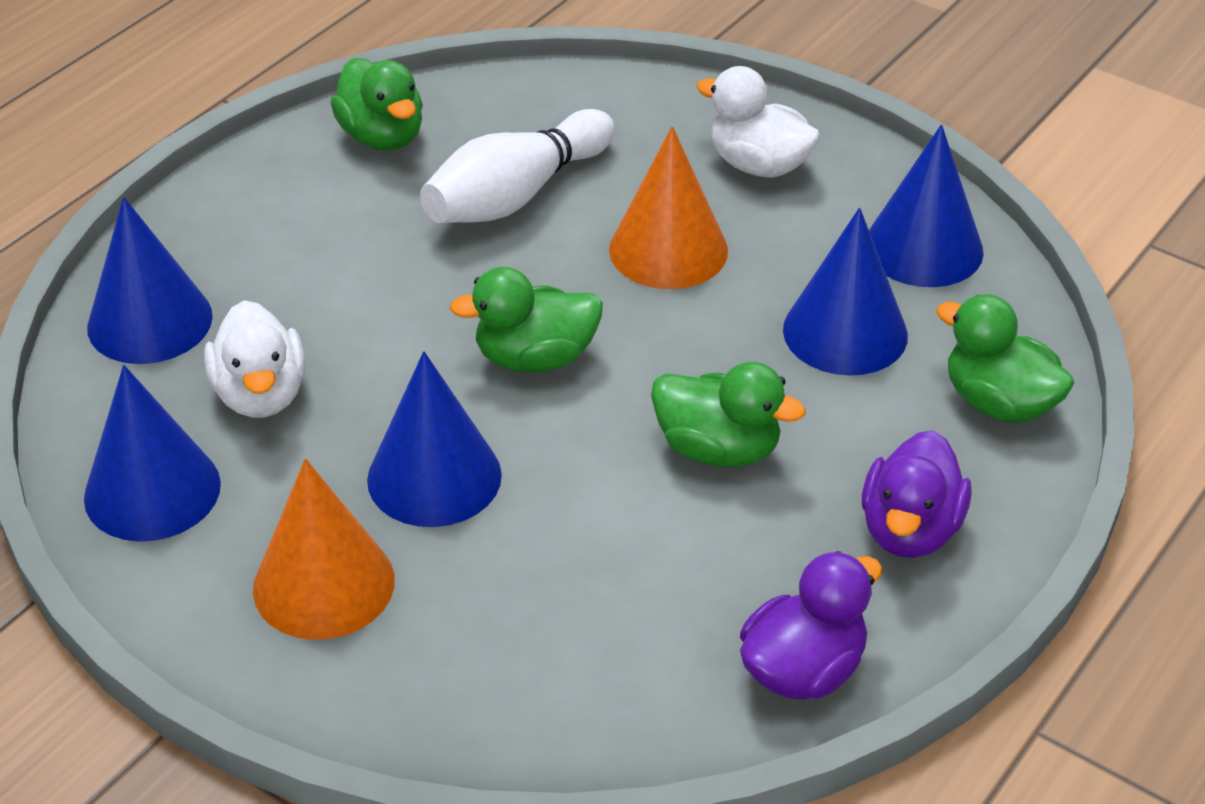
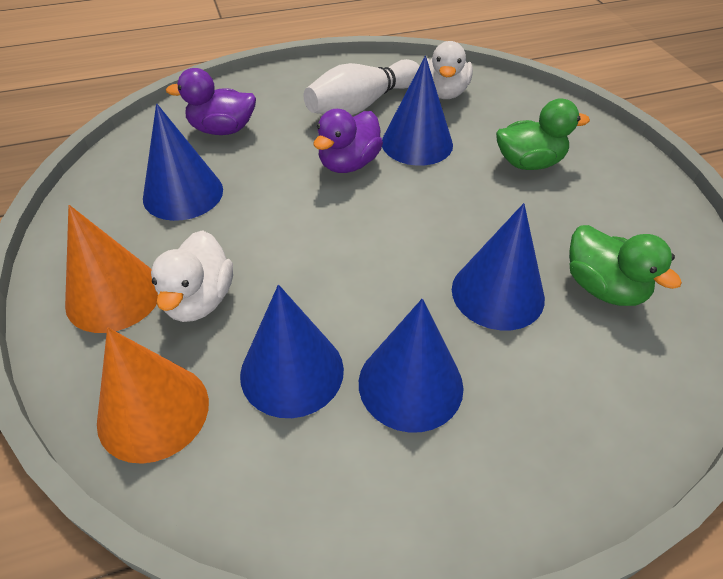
green duck: [330,58,423,151] [449,267,603,372] [651,362,806,467] [936,294,1074,423] = 4 -> [496,98,590,170] [569,225,682,306] = 2

